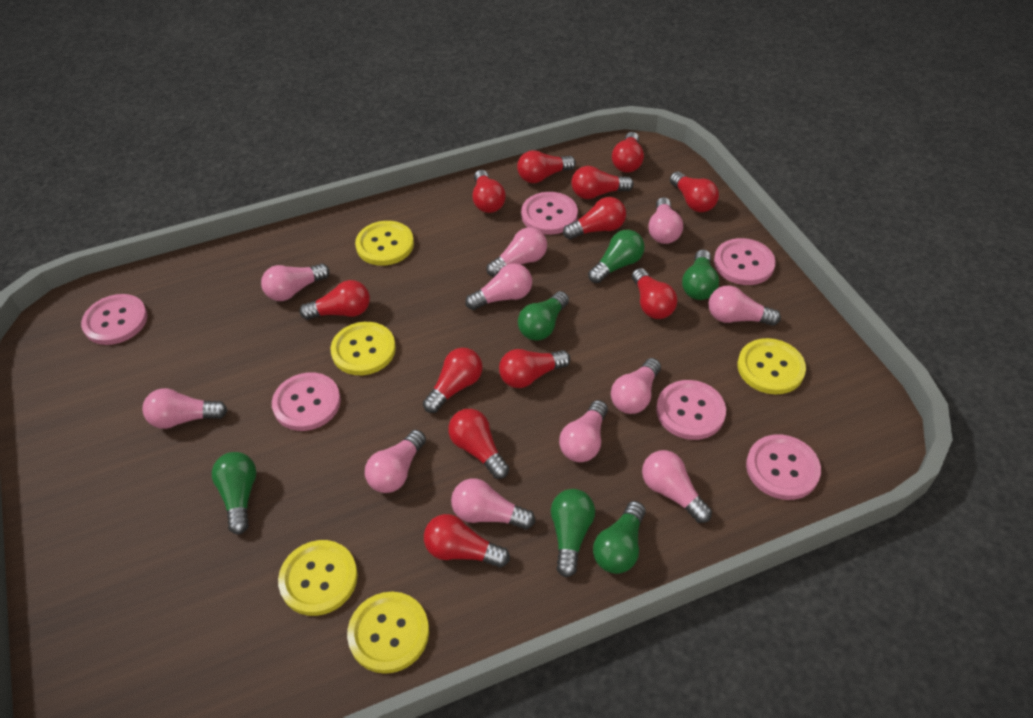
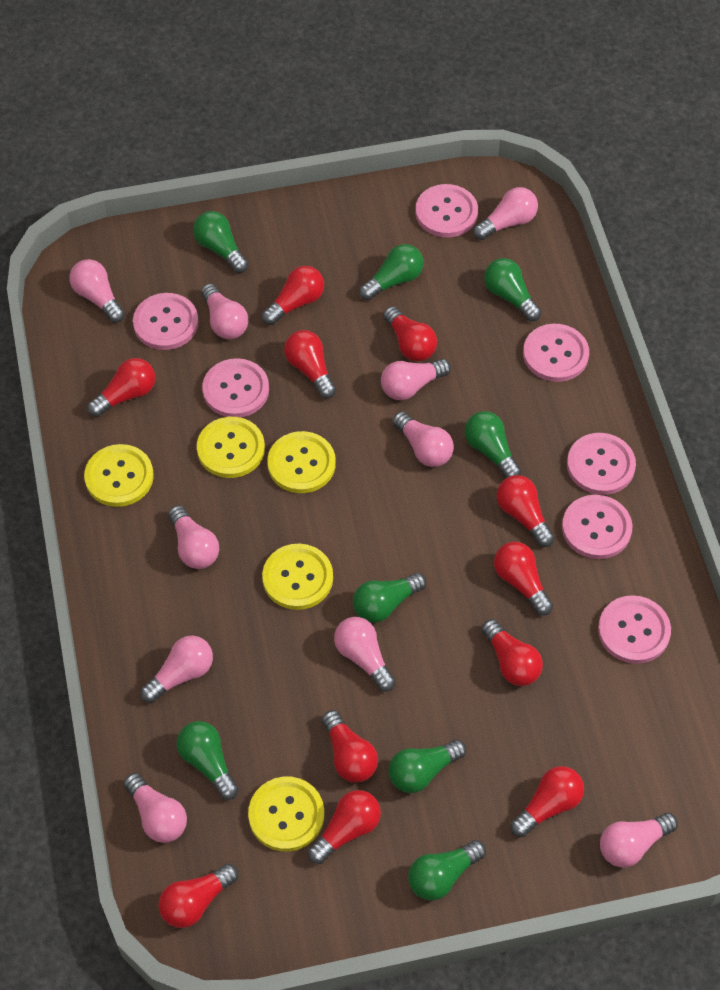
green light bulb: [212,452,256,534] [518,291,569,341] [551,489,595,577] [588,230,645,283] [593,501,646,574] [682,250,719,300] = 6 -> [177,721,239,800] [193,211,249,273] [353,573,426,623] [359,244,424,300] [388,739,466,793] [408,840,486,901] [465,411,521,478] [484,258,542,321] = 8
pink button: [81,294,148,345] [272,372,341,431] [521,192,578,235] [656,380,726,440] [714,238,776,285] [746,434,821,500] = 6 -> [133,293,199,350] [202,358,269,417] [415,184,478,238] [523,324,589,382] [562,495,632,559] [567,433,636,495] [598,595,671,664] = 7
pink light bulb: [143,388,227,429] [261,264,330,301] [365,430,426,493] [451,478,535,529] [465,263,532,310] [486,227,547,277] [559,400,608,462] [611,358,661,414] [642,450,712,523] [648,197,683,244] [709,286,781,326] = 11 -> [70,259,125,323] [124,773,187,843] [141,635,213,703] [168,505,219,569] [201,283,248,339] [334,617,396,692] [381,359,451,400] [392,411,454,467] [473,187,538,240] [600,813,678,868] = 10
red light bulb: [300,280,370,320] [423,348,483,413] [424,514,510,567] [448,409,509,479] [473,170,506,213] [499,349,570,388] [517,150,576,183] [563,197,626,240] [571,166,634,199] [612,132,644,173] [632,268,677,319] [670,171,719,212] = 12 -> [88,358,155,417] [158,863,238,928] [262,266,324,325] [284,330,336,399] [308,790,381,864] [322,710,378,783] [383,306,437,361] [482,619,543,686] [494,542,553,615] [497,475,555,547] [511,766,584,837] = 11

